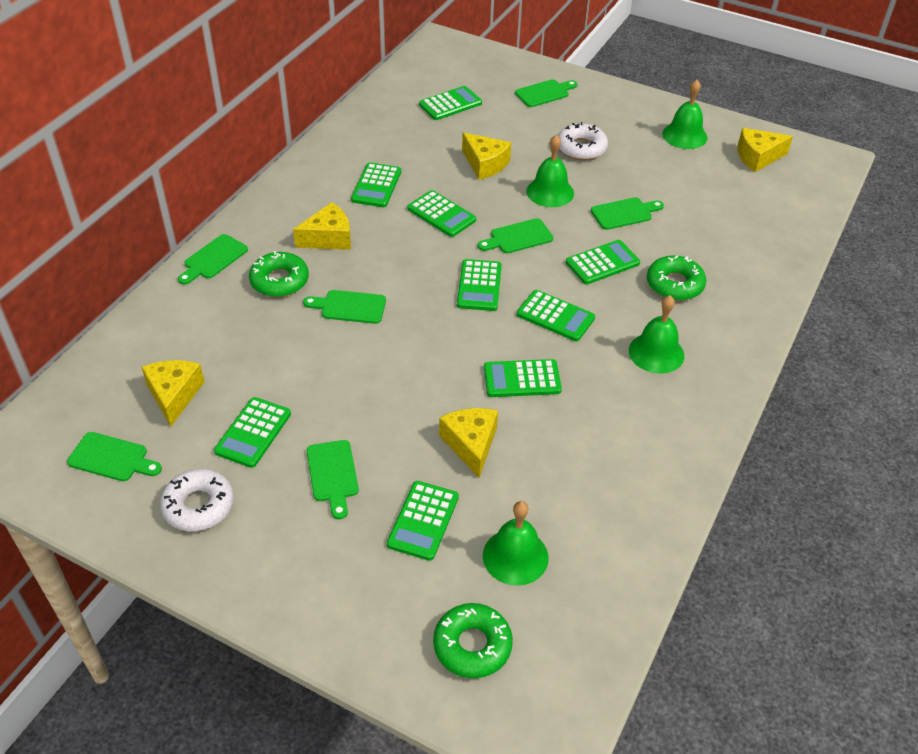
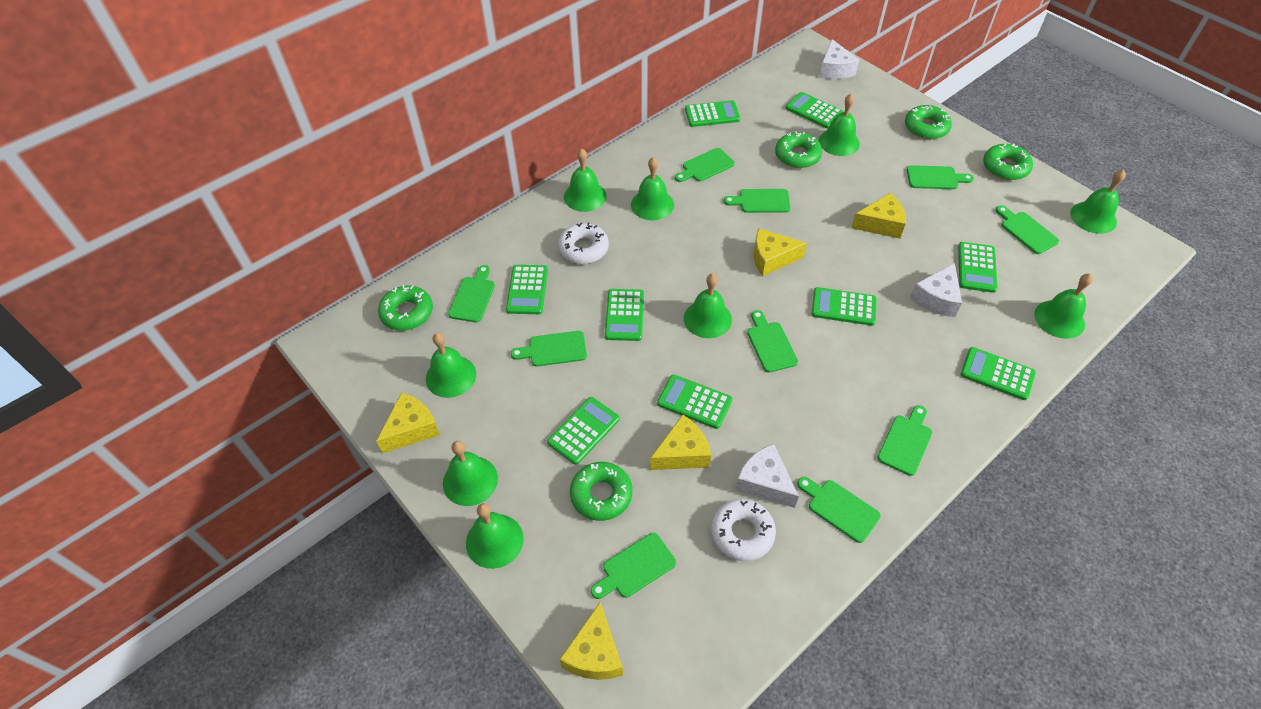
green bell: [483,501,549,586] [526,135,574,207] [629,295,684,374] [662,80,707,149] = 4 -> [426,333,476,398] [443,441,498,506] [466,503,524,569] [564,148,607,212] [631,157,674,220] [684,274,732,338] [819,94,860,156] [1034,274,1093,339] [1070,169,1126,234] = 9
green cutting board: [67,432,162,481] [178,234,248,285] [303,290,386,324] [306,440,359,519] [478,218,553,253] [515,79,578,107] [591,197,664,230] = 7 -> [448,265,495,322] [511,331,587,366] [591,533,676,599] [675,148,735,182] [724,189,791,213] [747,310,798,372] [797,477,881,543] [877,405,932,476] [907,165,974,189] [996,206,1059,254] = 10
green donut: [249,251,309,297] [433,603,513,678] [647,255,706,300] = 3 -> [378,285,433,331] [570,462,632,521] [775,131,822,168] [905,105,952,139] [983,144,1033,180] = 5
white cheese: none = 0 -> [735,444,799,508] [819,39,859,79] [910,263,962,317] = 3

